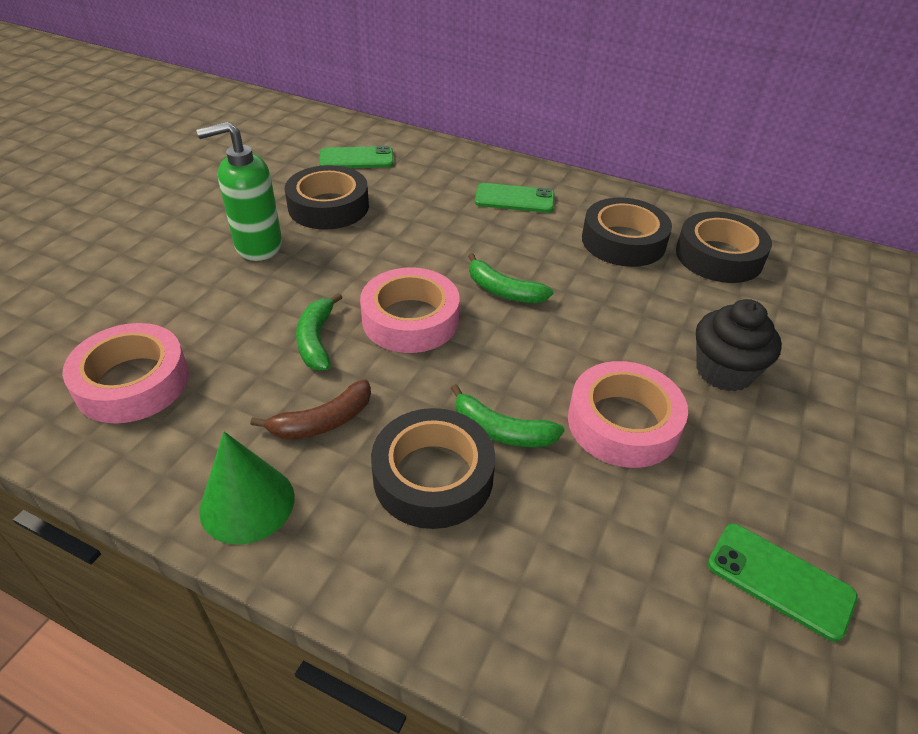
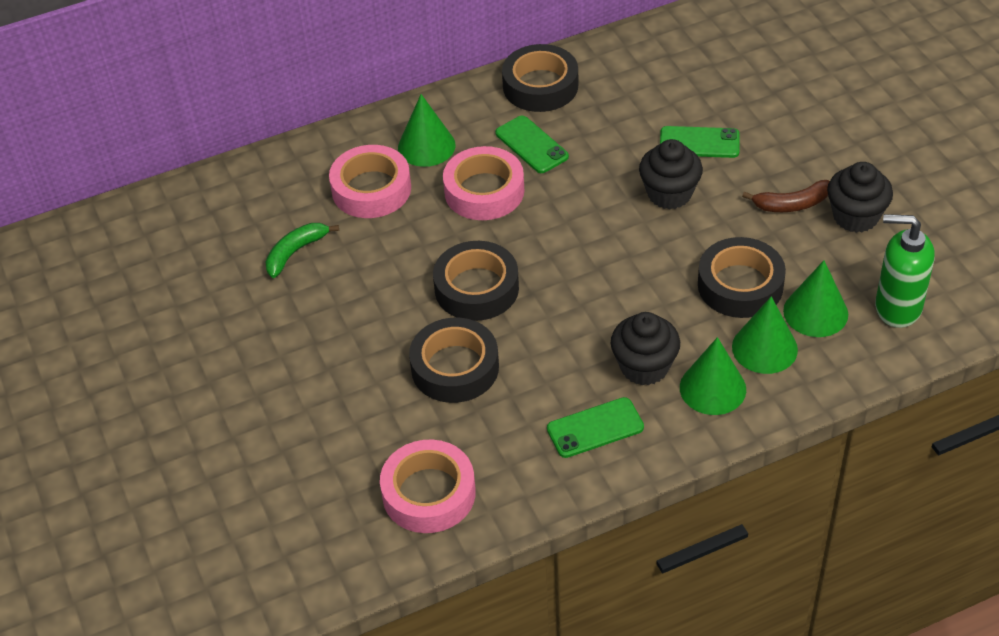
black cupcake: [696,299,782,392] = 1 -> [611,312,680,385] [639,139,703,209] [827,162,893,233] = 3
green banana: [296,293,343,371] [451,384,564,447] [468,253,554,303] = 3 -> [265,223,339,278] = 1
green cone: [199,432,294,545] = 1 -> [398,94,455,167] [680,337,746,415] [732,296,798,374] [783,260,848,337] = 4

